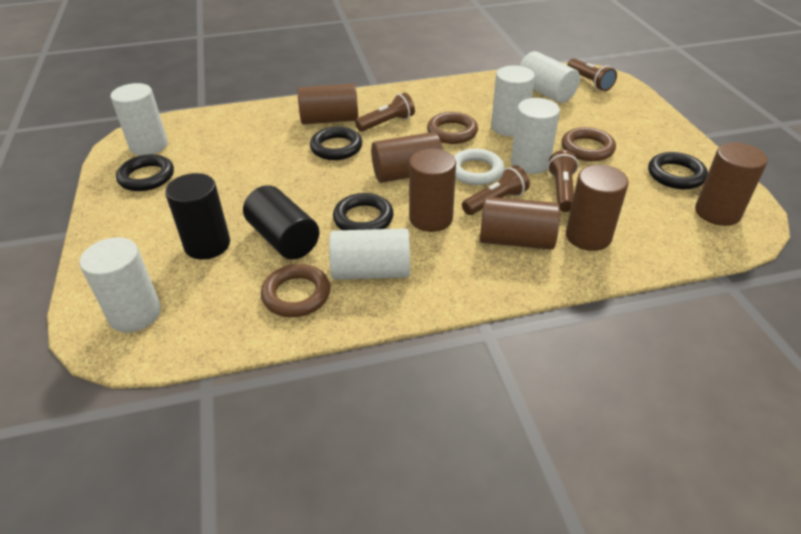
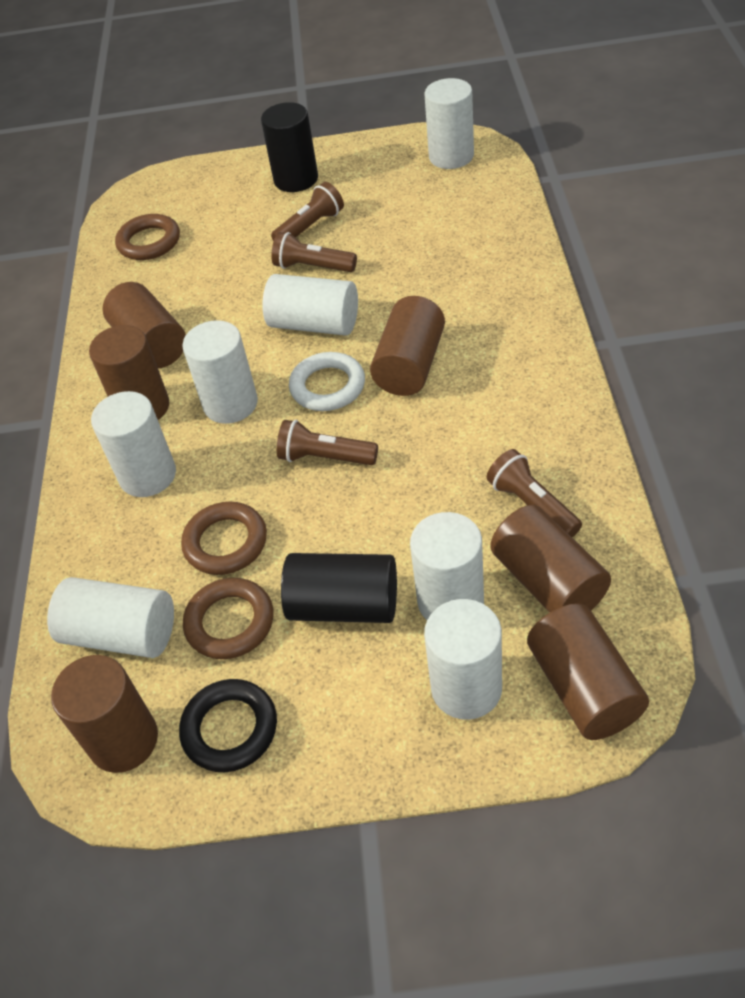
black ring: [116,154,174,191] [310,127,362,160] [333,193,394,230] [648,152,708,189] = 4 -> [179,679,277,772] = 1
white cylinder: [80,237,161,333] [111,83,168,155] [329,228,410,280] [491,65,535,136] [511,98,560,174] [519,51,580,103] = 6 -> [47,577,174,658] [91,391,176,497] [182,320,258,424] [262,274,358,336] [410,512,484,620] [424,78,474,169] [424,599,502,720] = 7

